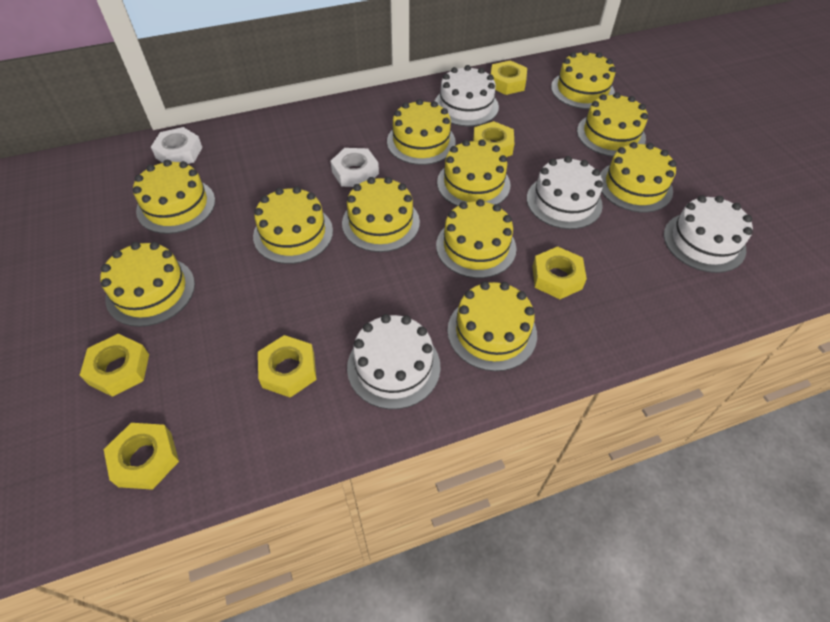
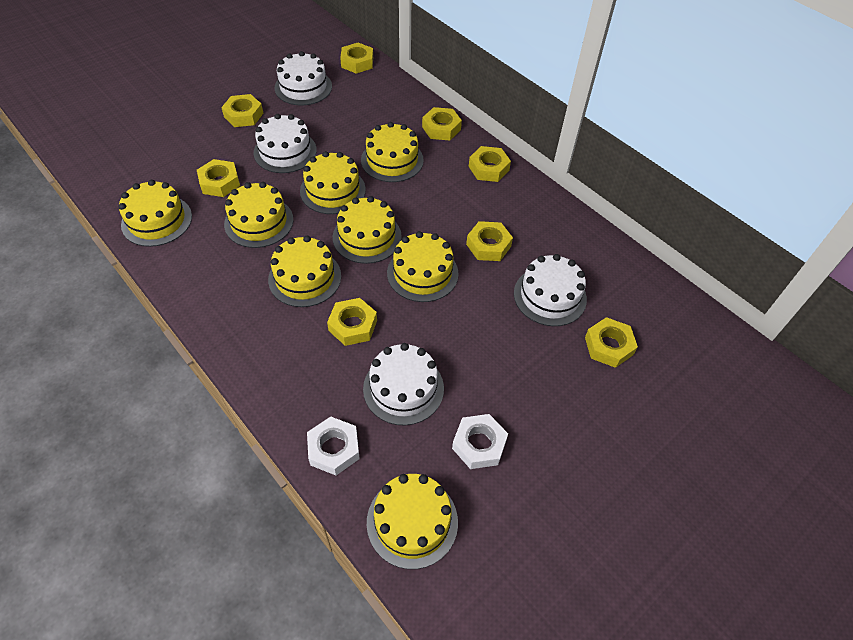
yellow cake: [101,242,195,327] [133,160,215,234] [253,186,333,264] [342,177,420,252] [387,99,456,165] [436,199,516,278] [437,139,510,206] [447,281,537,371] [551,50,616,109] [577,92,648,157] [600,142,676,213] = 11 -> [118,180,192,247] [224,182,293,248] [268,236,341,307] [300,151,366,214] [333,196,402,264] [361,122,424,182] [367,474,458,569] [387,231,459,302] = 8
yellow nut: [79,334,149,397] [104,423,179,490] [258,335,317,398] [473,121,514,157] [491,60,527,95] [532,246,587,299] = 6 -> [197,159,240,197] [221,94,264,127] [327,298,377,346] [340,43,373,74] [422,107,462,140] [466,221,513,261] [469,146,511,182] [585,317,638,368] = 8

